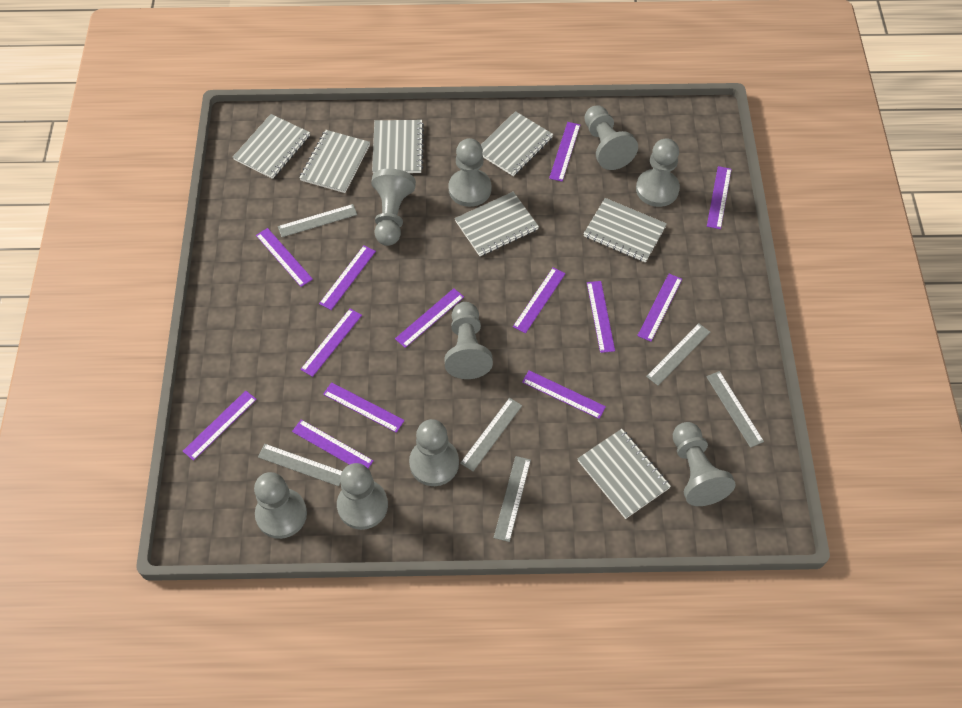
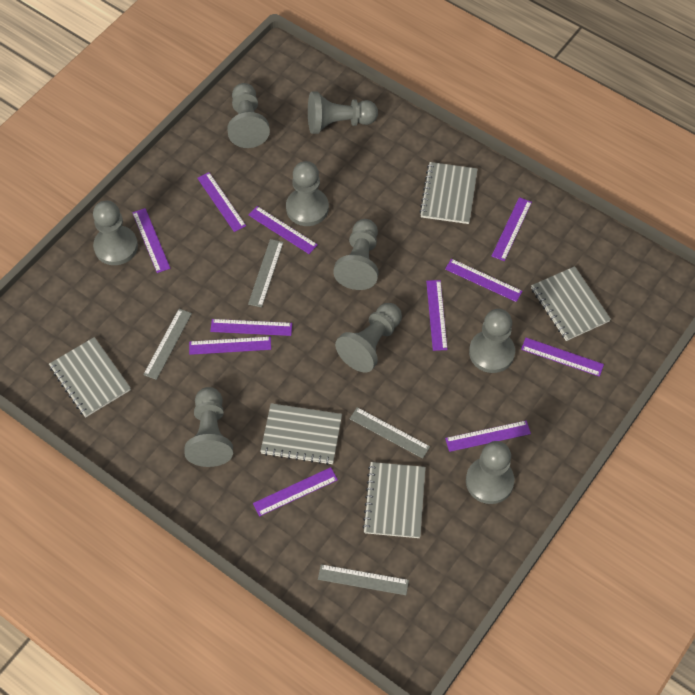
grey notebook: [233,114,310,179] [300,130,370,193] [372,120,424,174] [455,192,539,256] [481,111,553,176] [577,429,671,519] [584,198,667,263] = 7 -> [49,337,131,418] [260,403,342,465] [362,462,426,538] [419,162,477,224] [531,266,611,341] = 5
grey ruler: [258,444,342,486] [278,204,357,237] [460,398,522,471] [494,456,531,542] [646,323,710,386] [706,371,764,448] = 6 -> [143,309,192,380] [248,239,284,308] [318,564,409,595] [350,407,430,459] = 4
purple ruler: [183,391,257,461] [256,228,313,287] [292,420,374,468] [300,309,362,377] [319,245,376,310] [323,382,405,433] [395,288,464,348] [513,267,566,333] [522,370,606,419] [549,122,580,182] [587,281,615,353] [637,274,682,342] [707,166,732,229] = 13 -> [132,208,170,273] [189,337,271,355] [197,172,246,232] [210,319,292,336] [249,206,318,254] [253,467,338,516] [426,280,448,351] [445,259,522,302] [445,421,531,452] [491,197,532,261] [521,338,604,377] = 11

